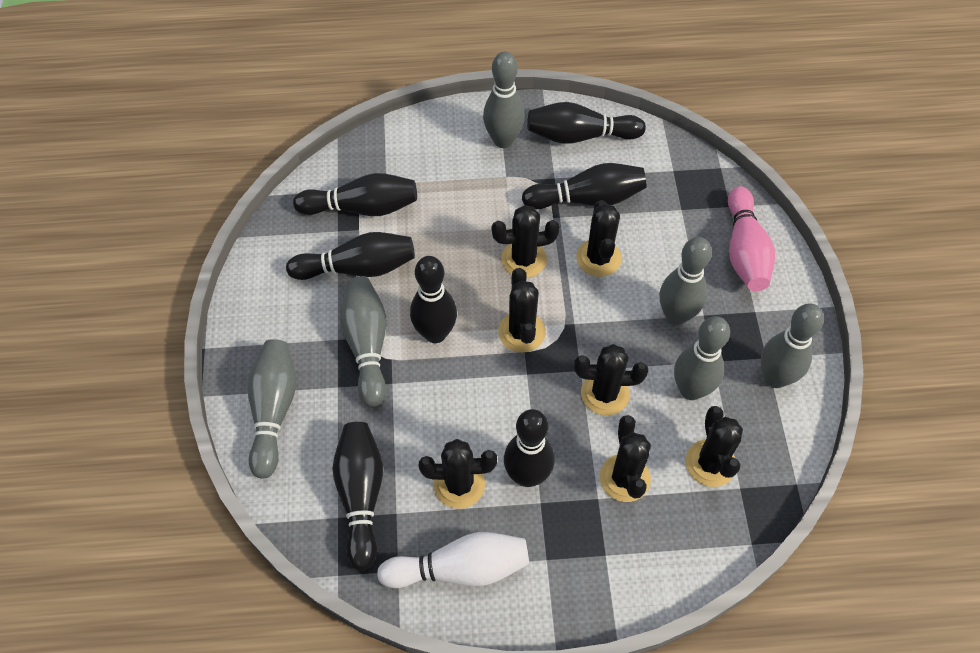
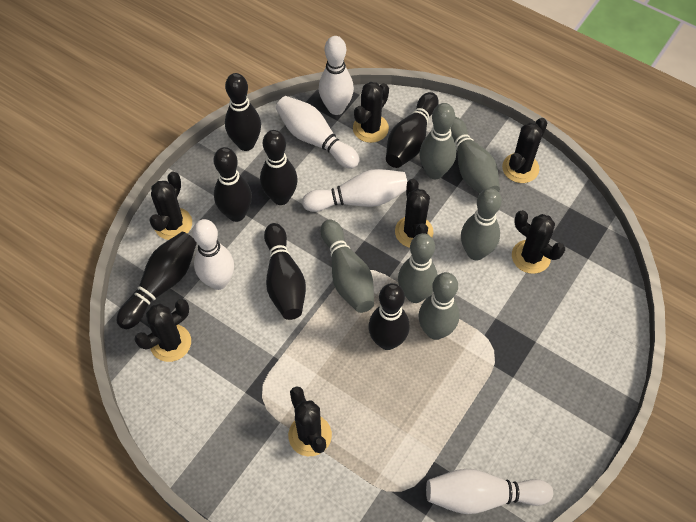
pink bowling pin: [728,186,775,291] = 1 -> none = 0
white bowling pin: [377,532,529,588] = 1 -> [192,219,234,290] [276,96,360,169] [302,169,407,212] [319,36,354,115] [426,469,553,514] = 5

